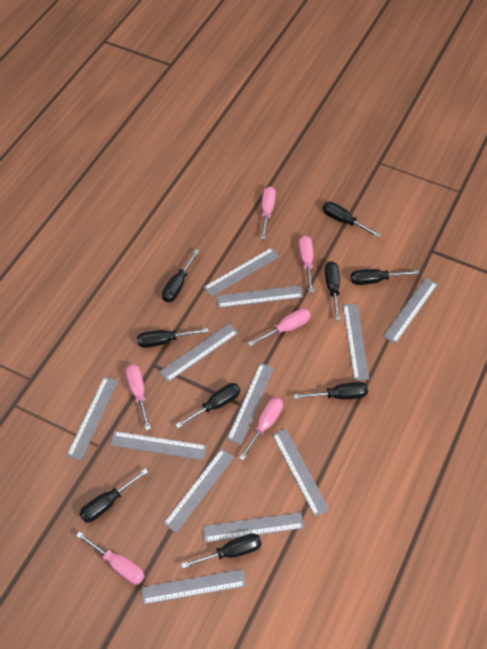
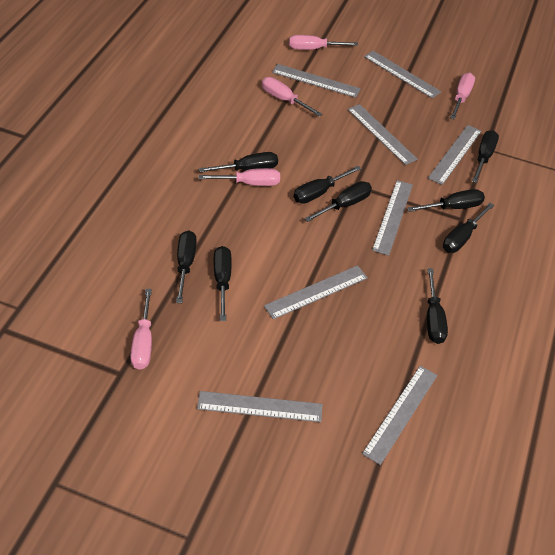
grey ruler: [67,376,118,461] [110,431,207,460] [141,569,246,605] [159,323,238,382] [163,449,234,533] [202,512,304,543] [203,248,280,297] [216,285,303,308] [227,363,274,445] [272,429,329,517] [343,304,369,380] [383,277,438,344] = 12 -> [197,391,322,422] [264,265,368,319] [272,64,361,98] [347,104,418,165] [362,366,437,465] [364,51,441,98] [372,180,413,256] [428,125,482,185] = 8
pink screwdriver: [76,531,144,585] [126,364,151,430] [239,397,283,461] [248,309,311,346] [261,187,276,239] [299,236,314,293] = 6 -> [130,289,152,370] [199,168,280,186] [262,77,322,117] [289,35,358,50] [450,73,475,119] = 5

